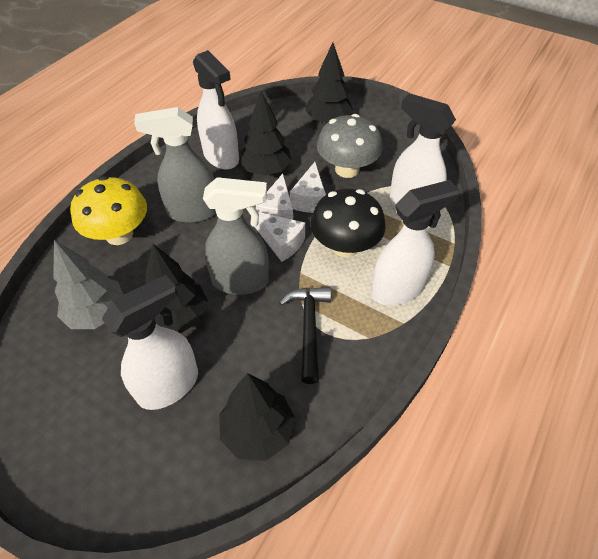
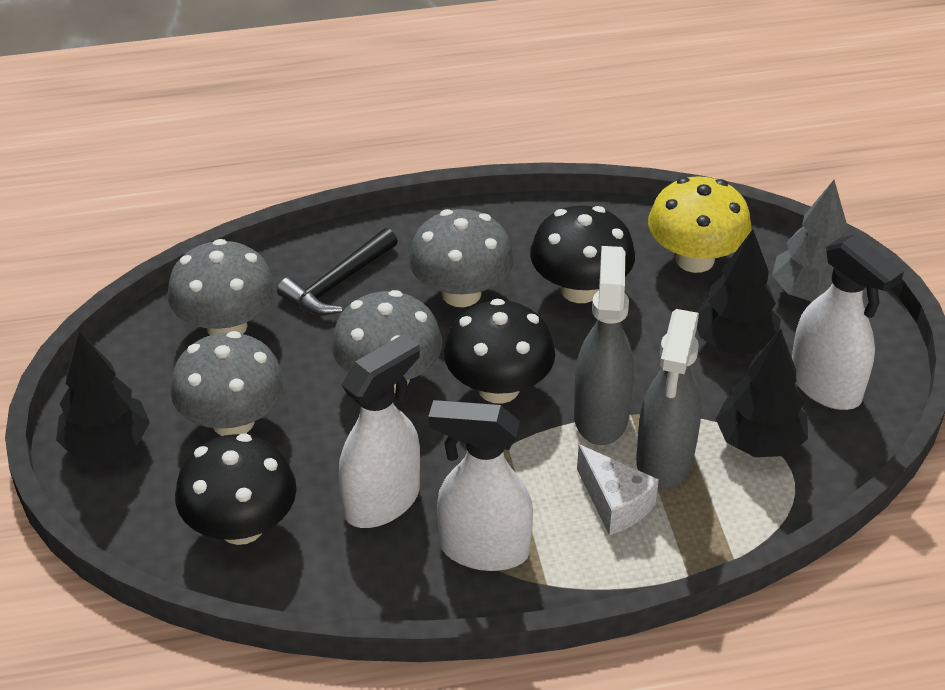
black mushroom: [310,188,386,257] = 1 -> [175,434,297,545] [444,299,555,404] [530,205,635,303] = 3
black tree: [146,244,209,333] [219,373,295,461] [239,91,292,176] [306,43,353,124] = 4 -> [56,331,150,460] [697,229,781,354] [716,329,808,457] = 3
grey mushroom: [317,114,382,178] = 1 -> [168,239,276,335] [170,331,285,436] [331,290,442,393] [408,209,514,307] = 4
white cheese: [255,212,305,262] [256,173,293,220] [290,162,326,213] = 3 -> [577,445,659,535] = 1
white spray bottle: [102,275,198,410] [193,50,239,170] [371,180,459,306] [390,94,456,206] = 4 -> [339,333,420,528] [428,400,533,571] [792,234,904,410] = 3

